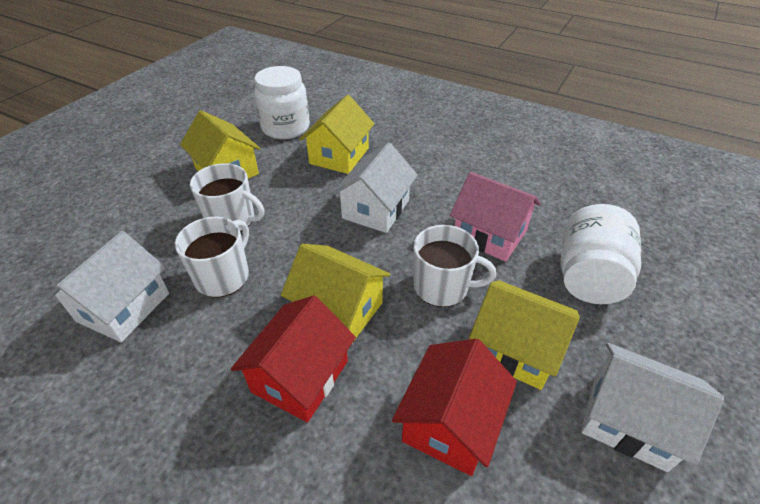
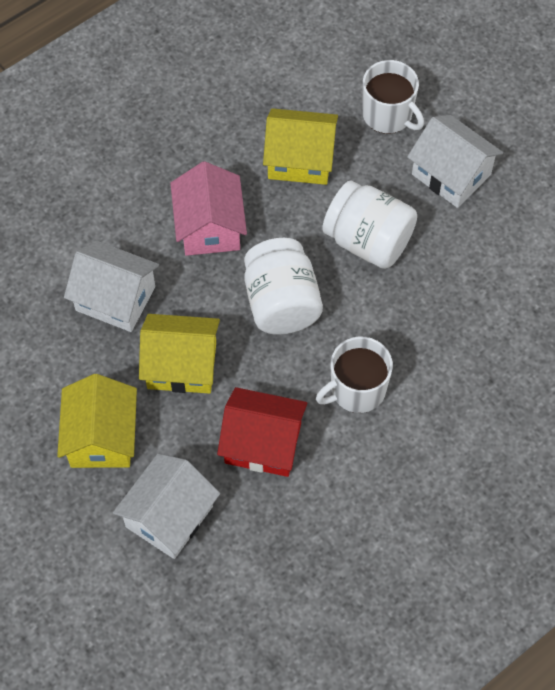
red house: [231,296,356,423] [392,339,517,476] = 2 -> [217,387,307,477] = 1
white mug: [175,217,249,298] [190,163,264,232] [414,225,496,307] = 3 -> [316,337,393,413] [362,60,424,134] = 2
yellow house: [180,110,260,179] [281,244,390,342] [299,95,375,174] [469,280,580,390] = 4 -> [57,374,137,468] [139,314,220,394] [263,108,338,185] = 3

